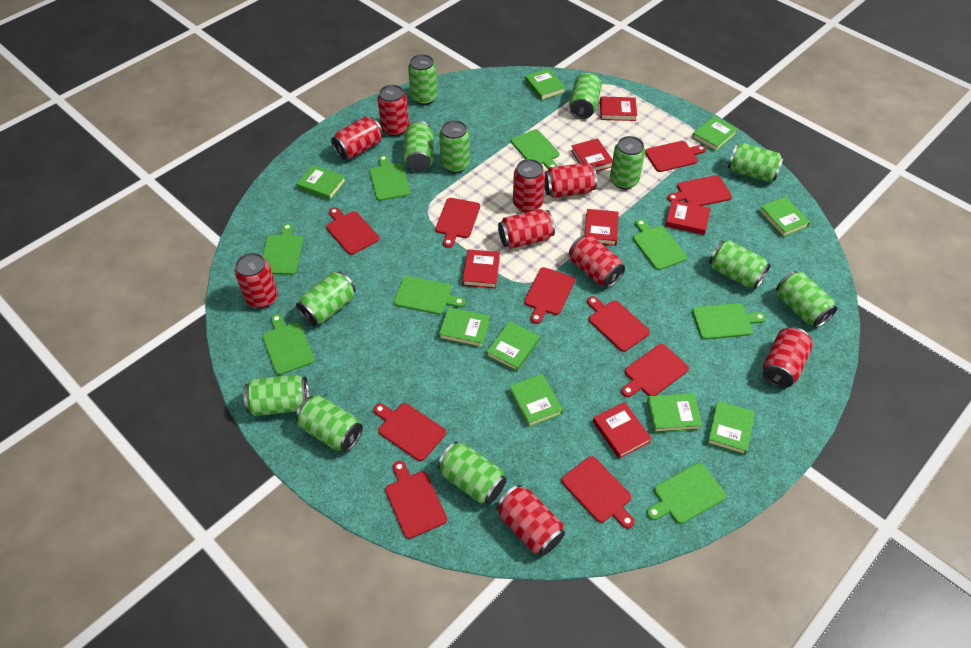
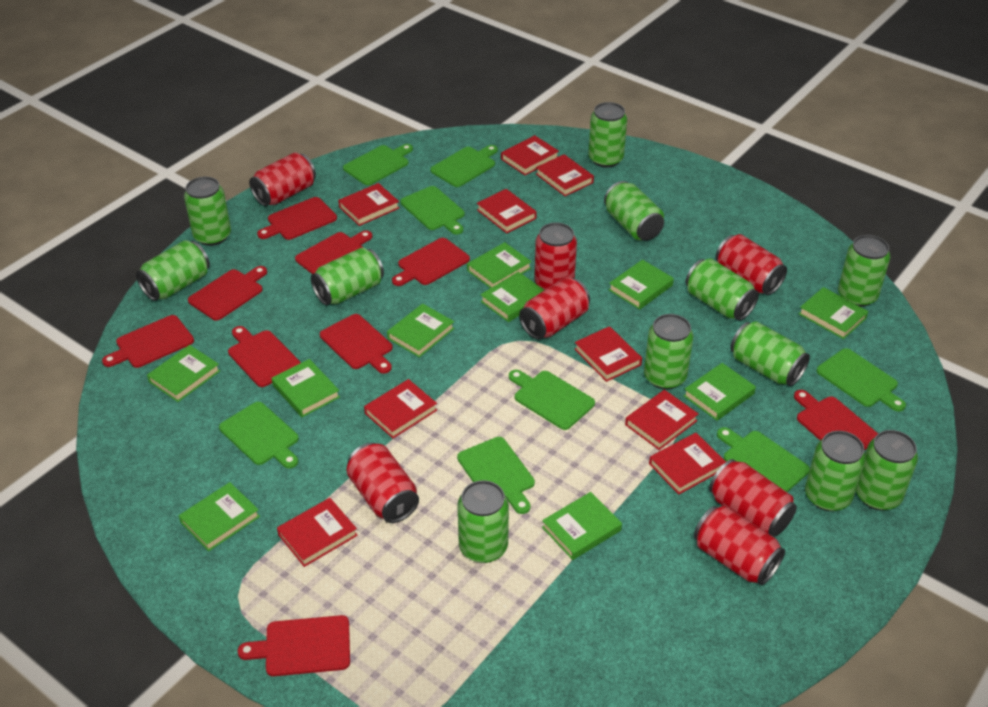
green book: [297,165,346,200] [439,307,490,348] [487,321,540,372] [509,374,563,427] [525,68,566,101] [647,393,703,433] [692,116,738,152] [707,401,755,455] [759,197,810,237] = 9 -> [147,345,220,402] [179,482,260,551] [272,359,340,417] [387,304,454,357] [467,242,531,288] [481,272,544,322] [542,492,622,560] [609,260,674,309] [684,363,756,421] [799,287,868,339] = 10
red book: [462,249,500,289] [571,138,613,172] [585,209,619,246] [593,402,652,459] [600,96,637,121] [665,200,711,235] = 6 -> [277,498,358,567] [338,183,399,226] [364,379,437,438] [477,189,537,233] [501,135,559,175] [536,154,594,196] [575,326,642,382] [625,390,698,450] [649,433,726,494] = 9
red can: [235,253,278,308] [331,116,383,160] [378,85,409,136] [496,485,565,556] [498,209,555,249] [513,159,545,212] [544,163,597,198] [569,235,625,288] [763,327,813,388] = 9 -> [249,152,316,206] [346,443,419,523] [519,277,590,339] [535,222,577,290] [694,506,785,585] [709,459,797,537] [716,234,787,295] = 7
red cutting board: [326,207,379,255] [374,403,446,461] [385,461,447,539] [435,198,480,248] [524,267,575,324] [562,456,635,529] [587,296,650,352] [621,344,689,397] [645,141,706,172] [667,175,732,206] = 10 -> [102,315,194,368] [188,266,267,321] [228,326,301,387] [238,615,350,676] [257,197,337,240] [295,230,372,274] [320,314,393,374] [392,238,470,286] [794,390,878,450] = 9

